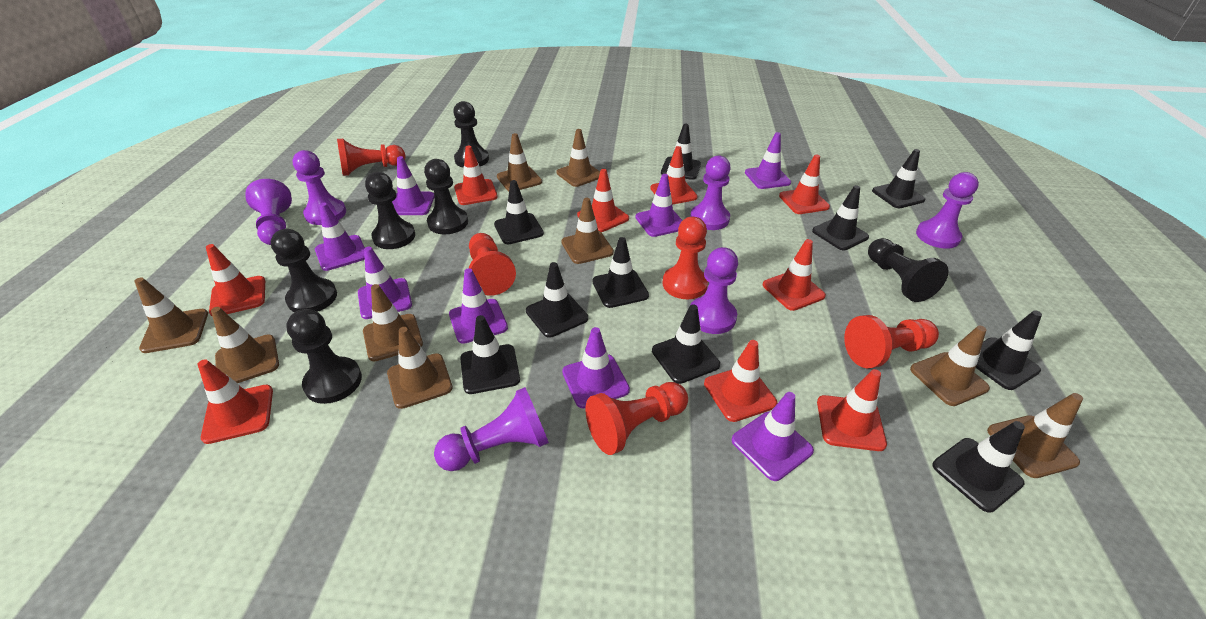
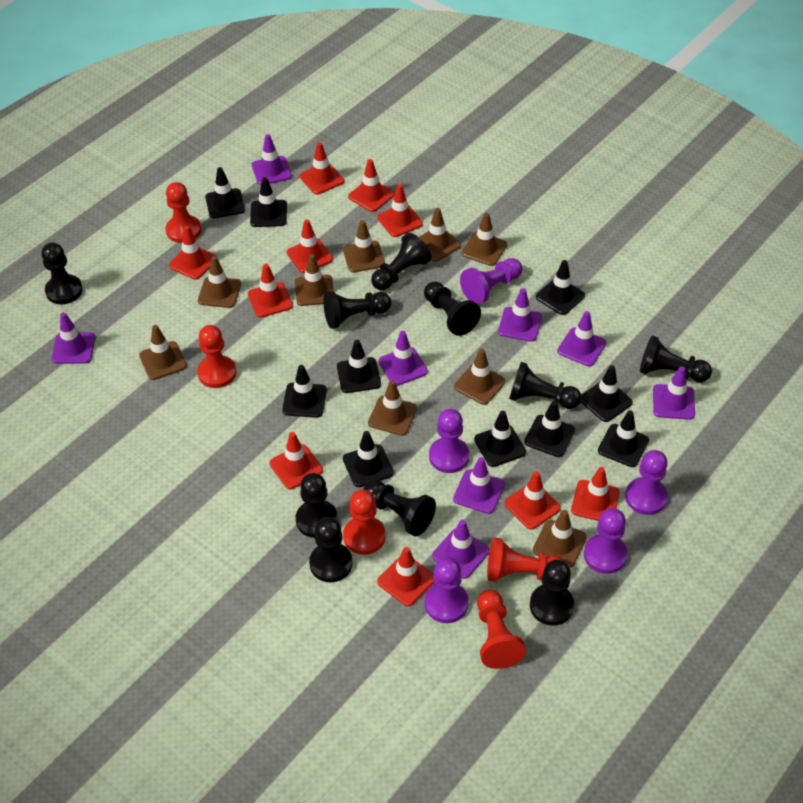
black pawn: [271,229,337,312] [286,309,362,404] [365,172,415,249] [424,159,468,234] [453,101,489,168] [868,238,949,302] = 6 -> [41,243,82,304] [296,473,338,538] [309,517,353,582] [323,291,391,329] [363,480,436,536] [371,233,432,290] [424,281,481,336] [509,362,581,409] [530,560,574,626] [640,336,712,382] = 10
purple pawn: [245,179,292,245] [292,150,346,225] [434,387,549,471] [690,156,731,230] [690,247,738,334] [916,172,979,249] = 6 -> [425,557,469,623] [429,409,469,473] [460,258,522,304] [584,508,627,574] [625,450,668,515] = 5
red traffic cone: [198,359,273,444] [206,244,265,316] [454,146,498,205] [577,169,629,232] [650,146,698,205] [704,340,777,422] [763,239,826,311] [779,155,830,214] [817,369,887,451] = 9 -> [169,226,217,280] [248,264,293,317] [270,432,323,489] [287,220,333,273] [300,142,344,195] [348,159,394,212] [377,184,423,237] [377,547,434,606] [504,471,561,530] [571,467,620,521] = 10

